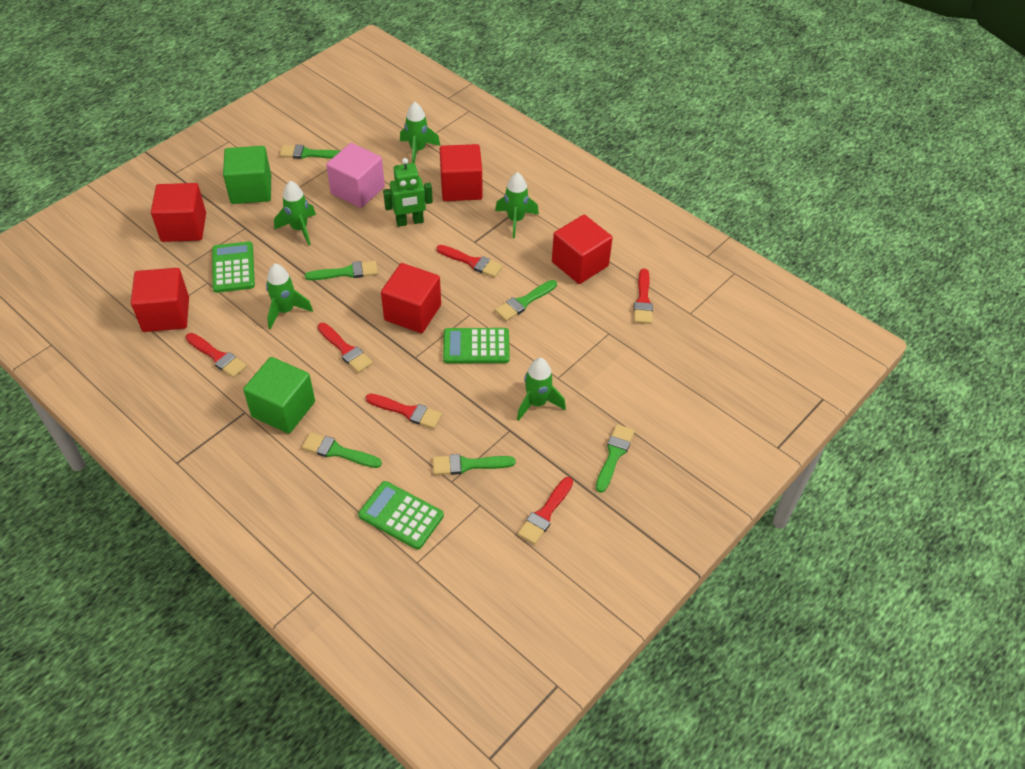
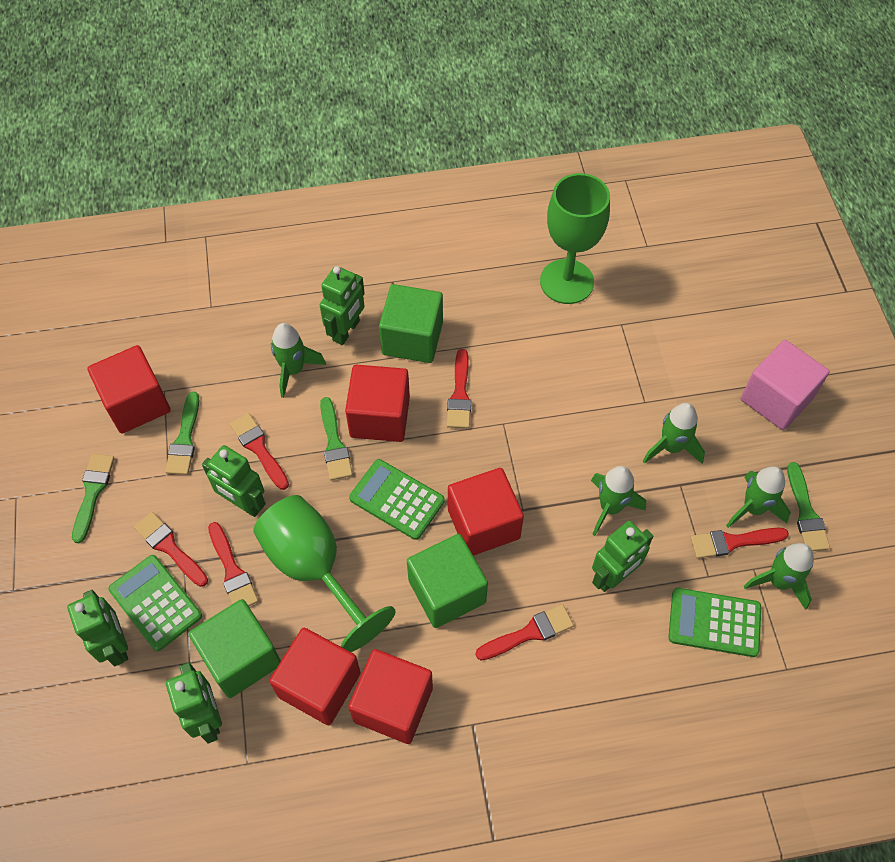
green brush: [280,145,340,159] [302,432,382,468] [305,261,378,280] [433,454,516,475] [495,280,557,321] [596,424,635,493] = 6 -> [72,454,115,543] [165,392,199,475] [320,397,353,480] [787,462,830,551] = 4
green cube: [223,146,271,204] [243,357,315,433] = 2 -> [189,599,281,698] [379,284,443,363] [407,534,488,628] = 3
green goblet: none = 0 -> [253,495,396,652] [540,173,610,304] = 2
green robot: [383,158,433,227] = 1 -> [67,590,128,666] [166,662,222,744] [202,445,266,517] [320,266,365,345] [592,521,653,592] = 5

